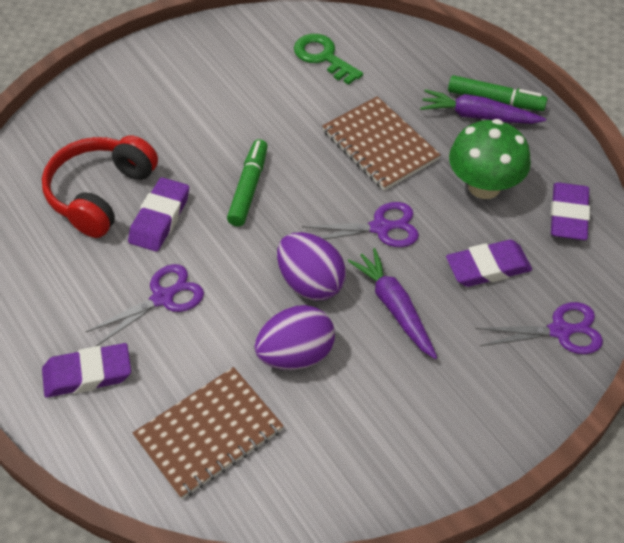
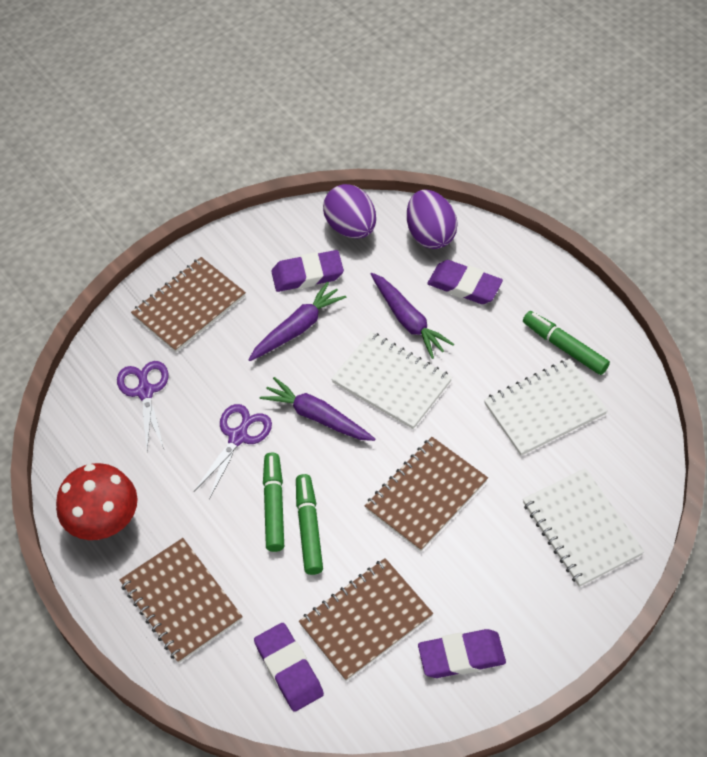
brown notebook: [133,367,284,499] [322,96,441,191] = 2 -> [120,538,243,663] [131,257,246,352] [299,558,433,681] [365,437,488,551] = 4
green key: [294,34,363,85] = 1 -> none = 0
green marker: [227,139,268,226] [448,75,547,111] = 2 -> [263,453,284,552] [296,474,323,575] [523,311,610,375] = 3
green mushroom: [449,119,531,199] = 1 -> none = 0
purple carrot: [348,248,437,359] [420,89,546,124] = 2 -> [248,282,347,361] [260,377,375,441] [371,273,454,359] = 3
purple scissors: [86,264,204,346] [302,202,419,247] [476,302,603,354] = 3 -> [117,361,169,450] [194,404,272,499] = 2
red headphones: [42,135,158,238] = 1 -> none = 0
red mushroom: none = 0 -> [56,463,138,540] = 1
white notebook: none = 0 -> [331,332,452,429] [484,359,608,456] [523,468,644,587] = 3

